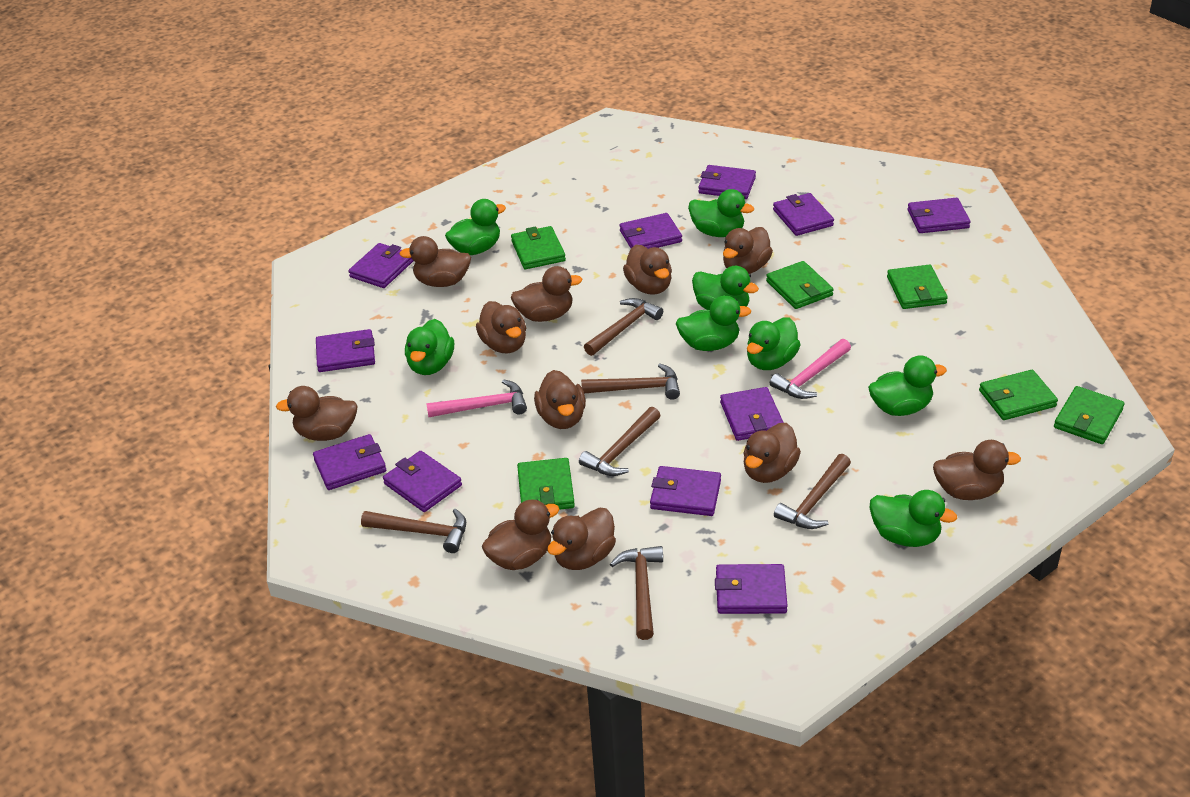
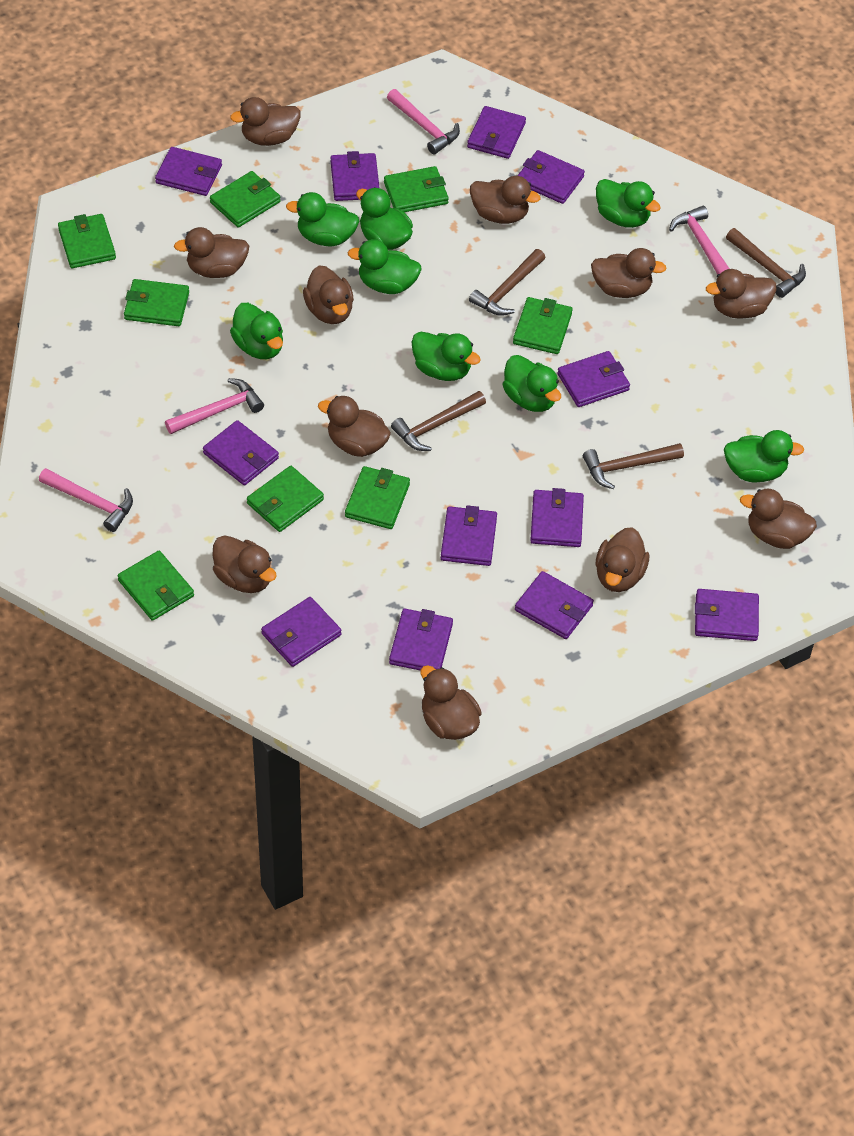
brown hammer: [361,508,466,553] [579,407,661,476] [581,364,680,400] [584,298,663,356] [610,546,663,640] [774,454,851,529] = 6 -> [391,391,486,451] [469,249,545,316] [583,443,684,489] [726,228,806,298] = 4
green wallet: [511,226,566,269] [517,458,575,510] [766,261,834,309] [887,265,948,309] [979,370,1058,420] [1054,386,1124,444] = 6 -> [58,214,116,268] [118,551,194,621] [124,279,189,326] [210,171,281,227] [247,466,324,532] [345,466,410,529] [384,166,449,212] [513,297,573,354] = 8
pink hammer: [426,379,527,417] [770,339,851,399] = 2 -> [39,468,133,532] [165,378,264,434] [387,89,460,155] [669,206,730,275] = 4
purple wallet: [313,434,386,490] [316,329,375,372] [348,243,413,288] [383,451,462,512] [620,213,682,249] [650,466,721,516] [698,165,756,199] [715,564,787,614] [720,387,784,441] [773,193,834,236] [907,198,970,233] = 11 -> [155,147,222,196] [203,420,279,485] [261,597,341,667] [330,151,379,201] [389,609,453,671] [441,505,497,566] [467,106,526,159] [515,571,594,639] [517,150,585,204] [530,488,584,547] [558,351,630,407] [695,589,759,641] = 12

